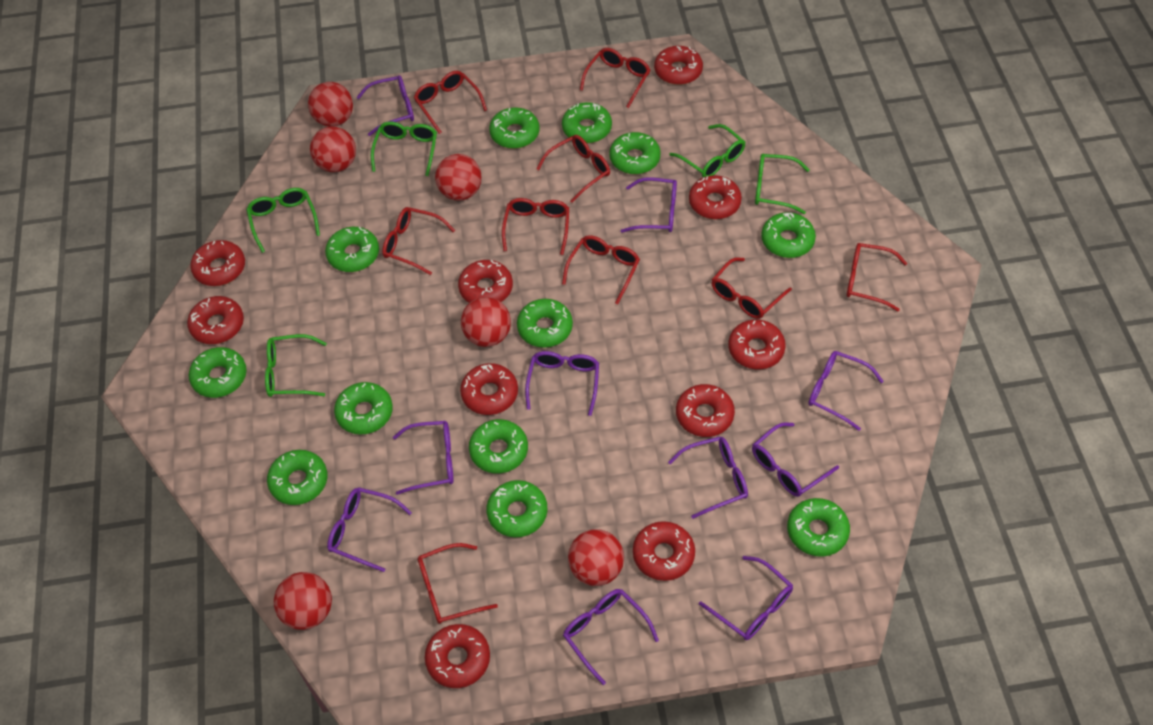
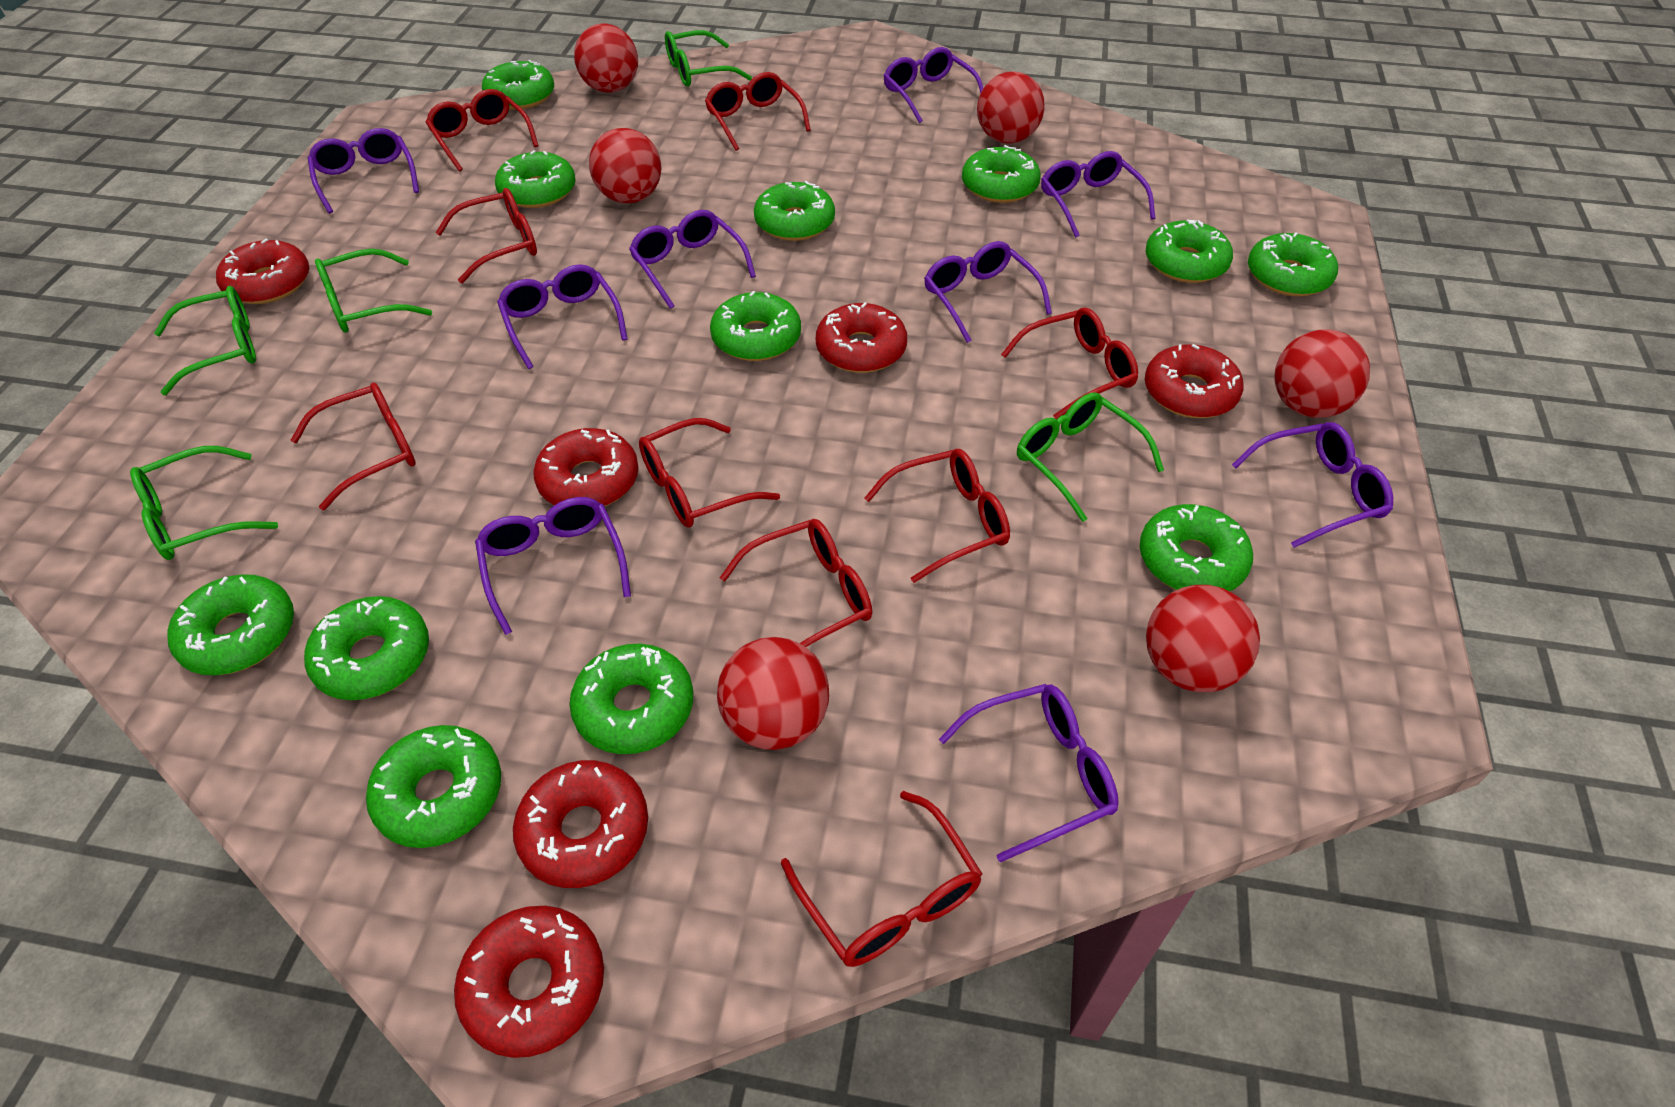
purple glasses: [327,487,412,572] [357,75,414,136] [393,421,453,495] [525,351,599,416] [563,589,659,685] [621,177,677,233] [668,437,748,519] [699,556,793,640] [752,422,839,497] [808,351,884,431] = 10 -> [308,128,419,213] [475,497,631,635] [497,264,628,369] [629,210,756,309] [884,47,983,123] [924,241,1052,343] [939,684,1119,862] [1041,151,1155,238] [1232,422,1393,548] = 9
red donut: [187,296,244,344] [190,240,245,286] [425,624,490,688] [458,260,513,303] [460,363,518,415] [633,521,695,581] [654,46,703,85] [676,384,735,437] [689,175,742,219] [728,319,786,369] = 10 -> [216,239,309,304] [454,906,604,1058] [513,760,648,888] [533,428,639,506] [816,302,907,373] [1145,344,1244,418] = 6

